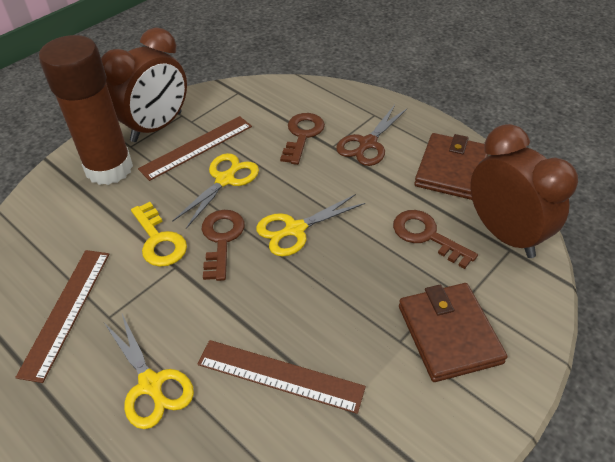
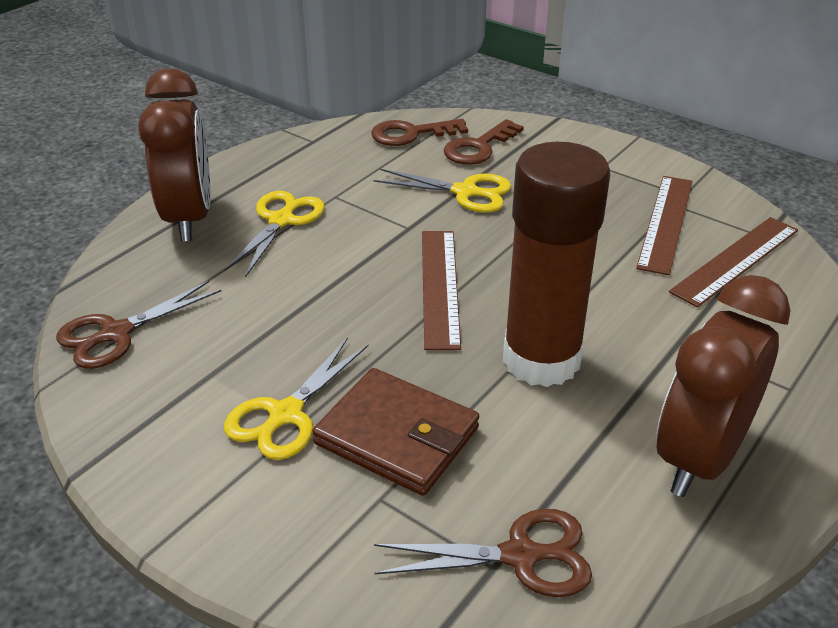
brown key: [202,210,245,281] [280,113,325,165] [393,210,478,269] = 3 -> [371,119,468,146] [444,119,524,165] = 2
brown scissors: [336,105,408,166] = 1 -> [56,281,221,369] [374,509,592,597] = 2
brown wallet: [399,283,507,382] [414,133,488,200] = 2 -> [312,368,479,496] = 1
yellow key: [131,202,187,267] = 1 -> none = 0

